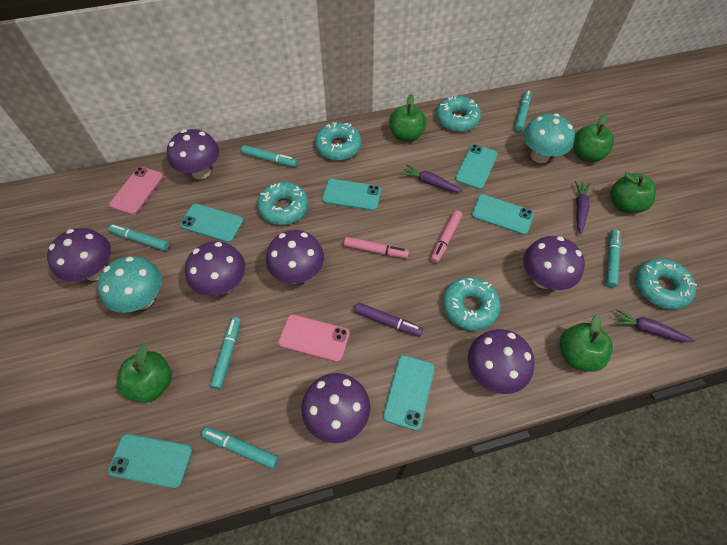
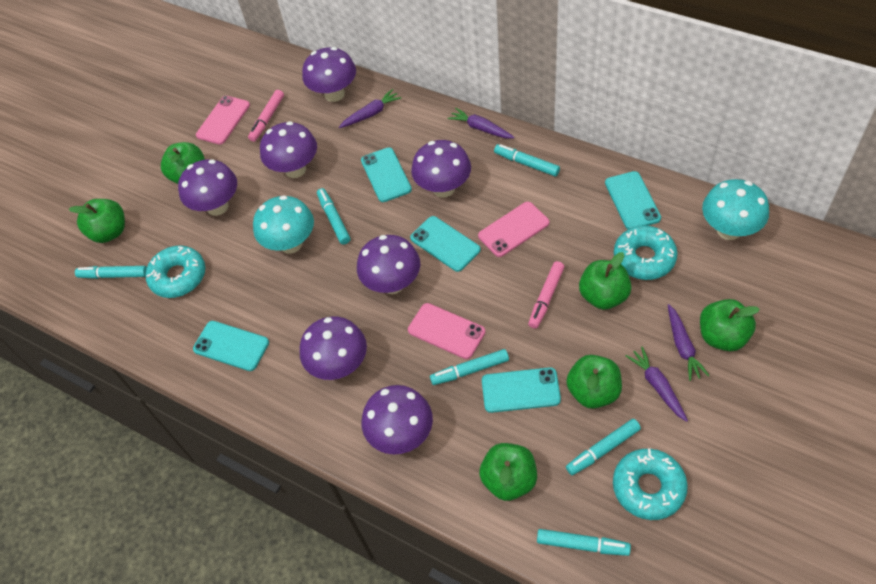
green apple: [117,344,172,403] [390,94,426,142] [560,315,613,372] [573,114,614,162] [610,172,656,213] = 5 -> [68,199,125,243] [161,142,205,184] [479,443,537,501] [566,355,622,409] [579,252,631,310] [700,299,760,351] = 6
pink phone: [109,167,164,215] [278,314,350,362] = 2 -> [196,96,250,145] [408,303,485,359] [478,202,549,257] = 3
purple carrot: [401,164,463,192] [575,181,590,234] [614,309,695,342] = 3 -> [339,89,401,128] [448,108,515,138] [626,347,688,422] [668,304,709,381] = 4
purple marker: [354,302,423,337] = 1 -> none = 0
turquoise donut: [257,182,308,225] [315,122,361,160] [436,96,481,132] [443,277,501,331] [635,258,697,310] = 5 -> [146,245,205,298] [613,448,688,520] [614,226,678,280] = 3
turquoise phone: [108,434,193,488] [180,204,243,242] [322,179,381,211] [383,355,435,430] [455,144,498,190] [472,194,534,235] = 6 -> [193,321,269,371] [361,147,412,202] [410,216,481,272] [482,367,561,413] [605,171,661,229] = 5

